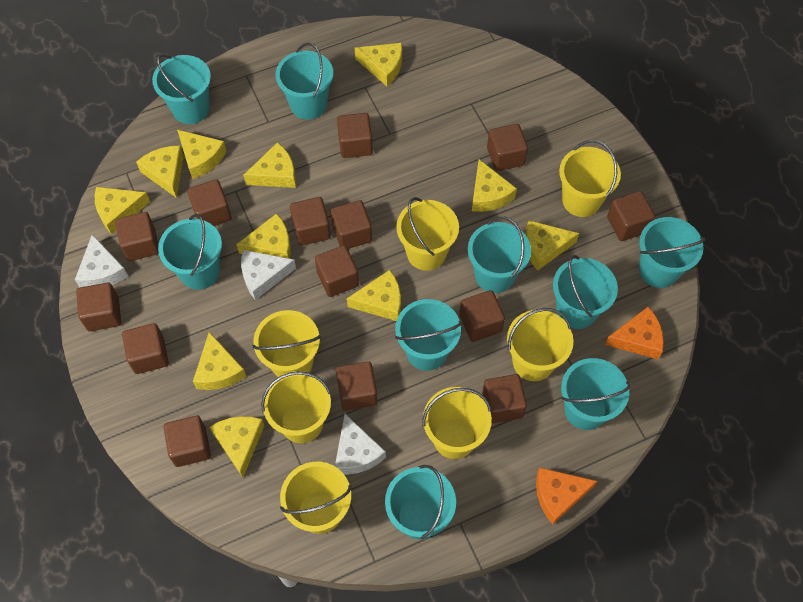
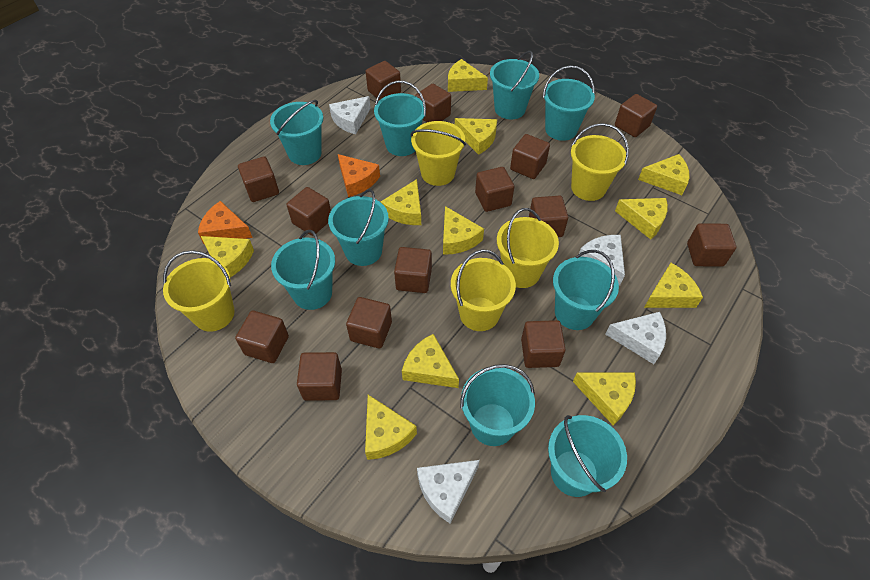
white cheese: [75,234,129,287] [241,250,296,300] [335,414,386,475] = 3 -> [329,96,371,134] [417,460,480,524] [579,235,625,285] [605,312,666,364] = 4
yellow bucket: [252,310,321,377] [261,371,331,443] [280,462,352,534] [396,197,459,271] [422,387,492,459] [507,308,573,381] [559,140,621,217] = 7 -> [163,250,235,332] [411,121,466,186] [451,249,516,331] [497,208,559,288] [571,123,629,201] = 5

